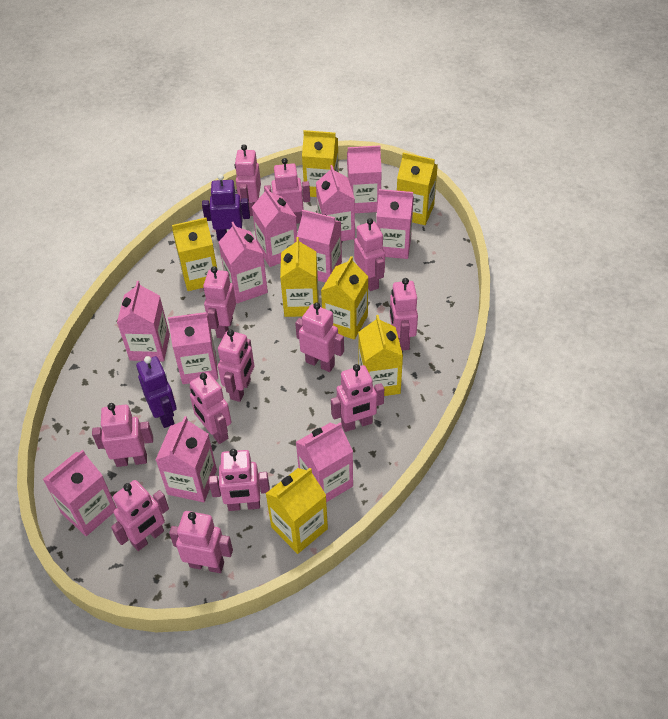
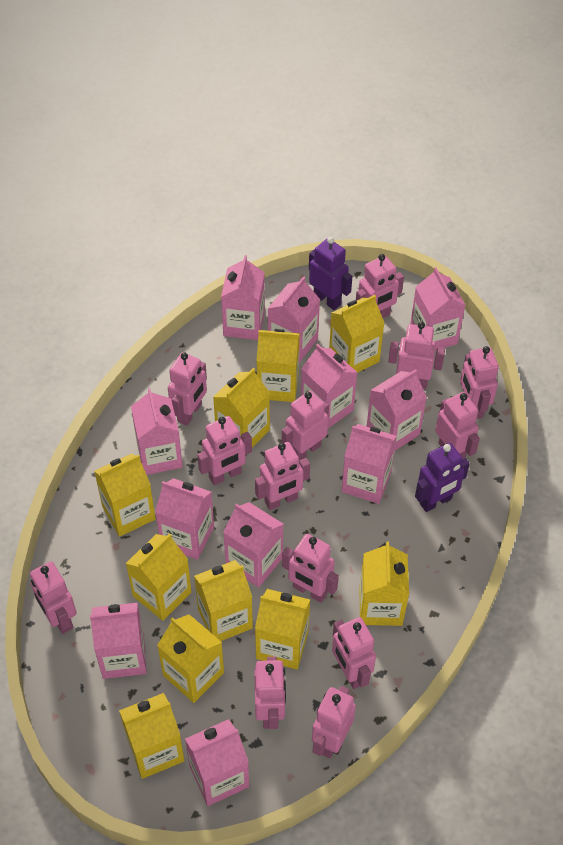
yellow carton: [172,218,217,291] [265,468,328,554] [280,237,318,317] [302,130,339,197] [321,256,369,340] [358,315,403,396] [397,152,438,225] = 7 -> [94,454,156,537] [119,693,184,779] [126,533,192,621] [157,614,224,703] [194,560,253,641] [213,368,270,447] [255,589,310,670] [256,329,300,402] [329,295,384,373] [359,541,409,626] = 10

